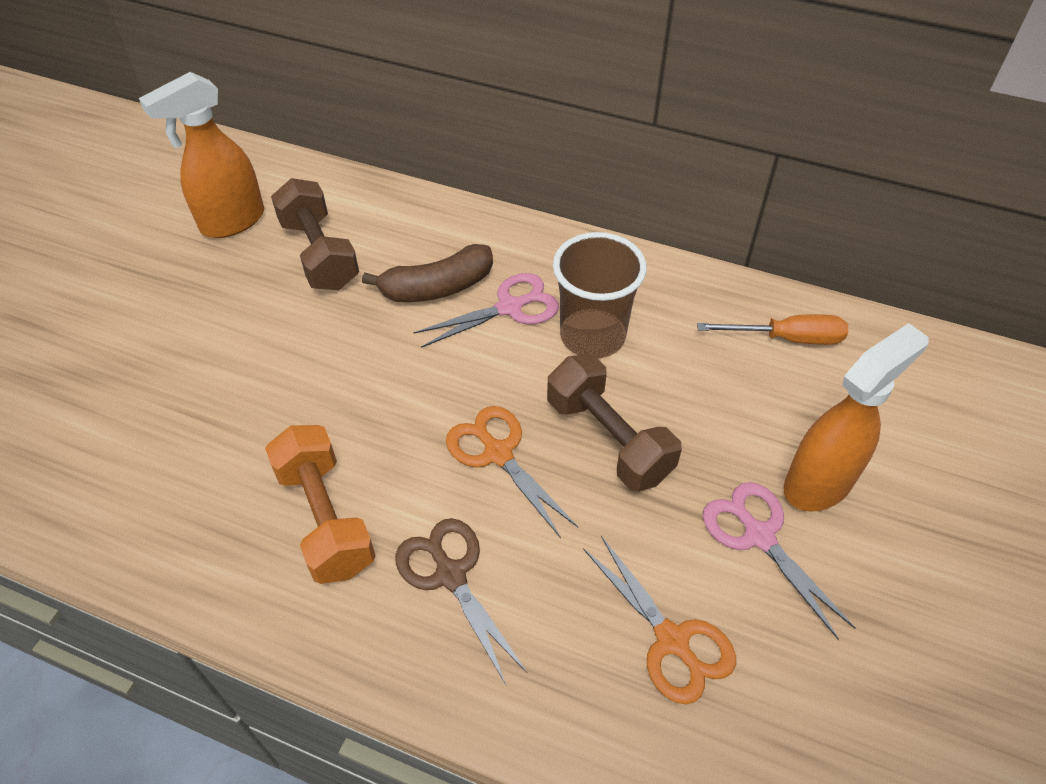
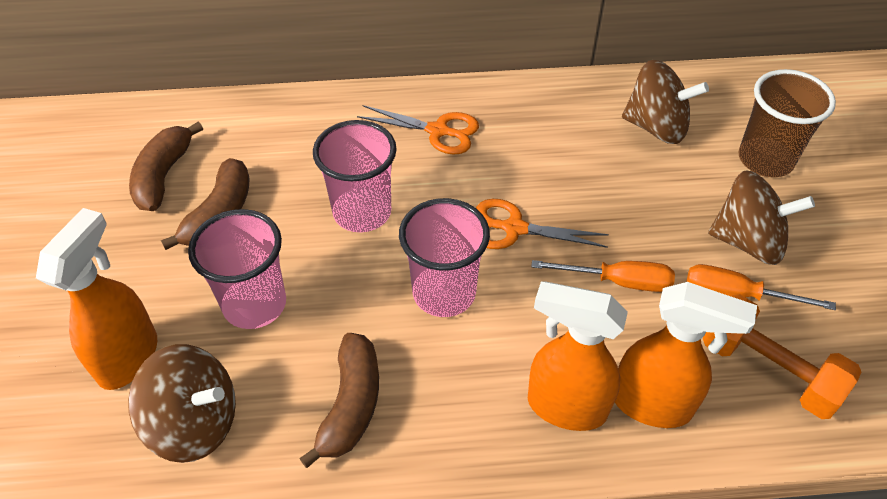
brown banana: [362,244,493,302] = 1 -> [129,121,203,211] [161,158,249,250] [299,333,379,468] = 3
brown dumbbell: [271,178,359,290] [547,354,682,492] = 2 -> none = 0
brown scissors: [395,518,527,685] = 1 -> none = 0
brown spinning top: none = 0 -> [128,344,236,463] [622,60,709,144] [708,170,815,265] = 3
orange screwdriver: [697,314,848,345] = 1 -> [531,260,675,292] [687,264,836,310] = 2
orange spray bottle: [139,72,264,238] [784,323,929,512] = 2 -> [36,208,157,390] [528,281,628,431] [615,282,757,428] = 3
pink cup: none = 0 -> [188,209,286,329] [313,120,397,232] [399,198,490,317] = 3
pink scissors: [414,273,559,348] [703,482,856,640] = 2 -> none = 0

